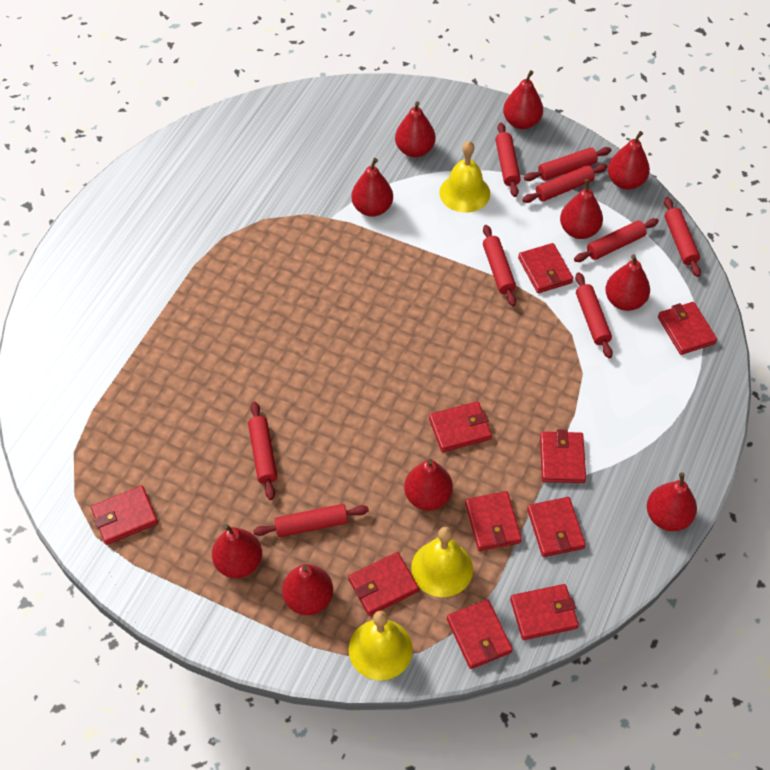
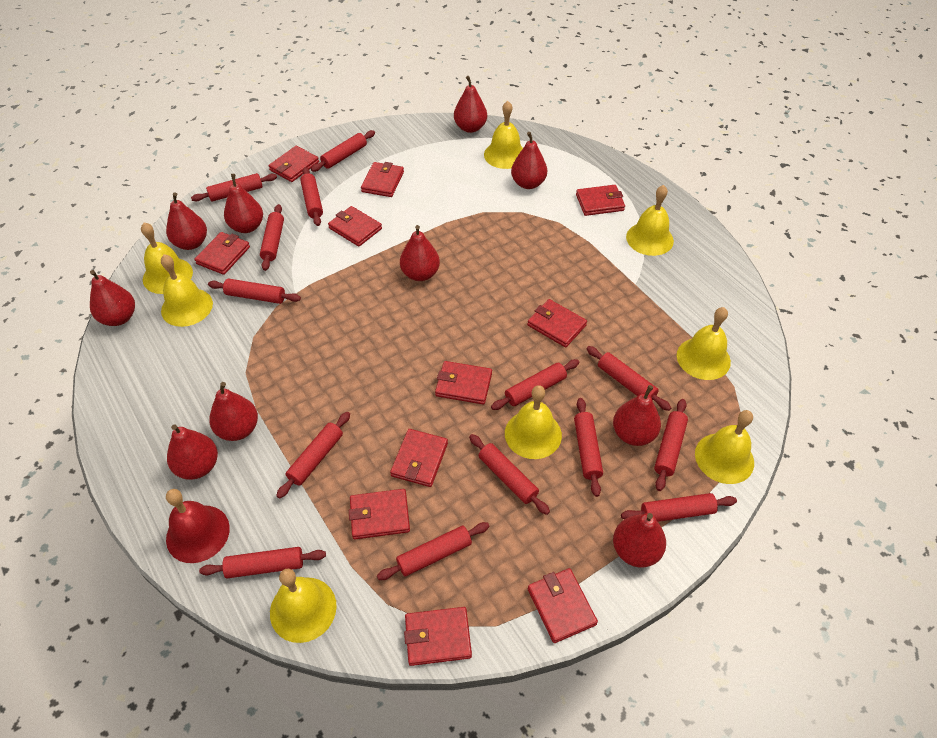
red bell: none = 0 -> [166,489,230,563] = 1
red rolling pin: [248,401,277,500] [253,504,369,537] [483,225,516,306] [495,123,521,197] [522,164,608,203] [524,147,611,181] [574,218,659,262] [575,272,613,358] [664,197,701,277] = 9 -> [191,173,277,202] [199,547,326,578] [208,278,301,304] [260,204,284,271] [276,412,350,498] [300,167,323,226] [311,130,375,172] [377,522,489,580] [469,434,550,515] [491,359,579,410] [574,398,603,497] [586,346,671,411] [621,493,737,522] [654,399,688,491] = 14
red wallet: [91,486,158,545] [348,552,419,616] [429,401,492,452] [447,599,513,669] [465,491,522,551] [510,584,579,640] [518,243,573,293] [527,497,586,557] [540,429,586,483] [658,302,717,355] = 10 -> [194,232,250,275] [269,146,319,182] [328,206,382,247] [349,489,410,539] [361,162,404,197] [390,429,448,487] [404,607,472,666] [435,361,492,404] [527,299,587,347] [528,568,598,643] [576,185,625,216] = 11
yellow bell: [349,611,413,681] [411,527,473,597] [439,141,490,213] = 3 -> [141,222,193,294] [161,254,213,327] [270,569,337,643] [484,101,523,169] [505,385,562,459] [626,185,674,256] [677,307,731,380] [695,410,754,484] = 8

